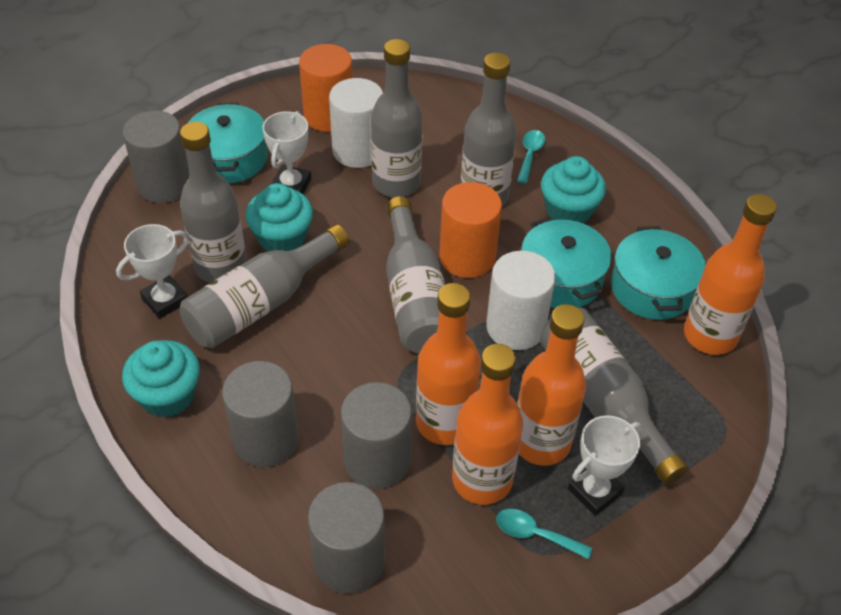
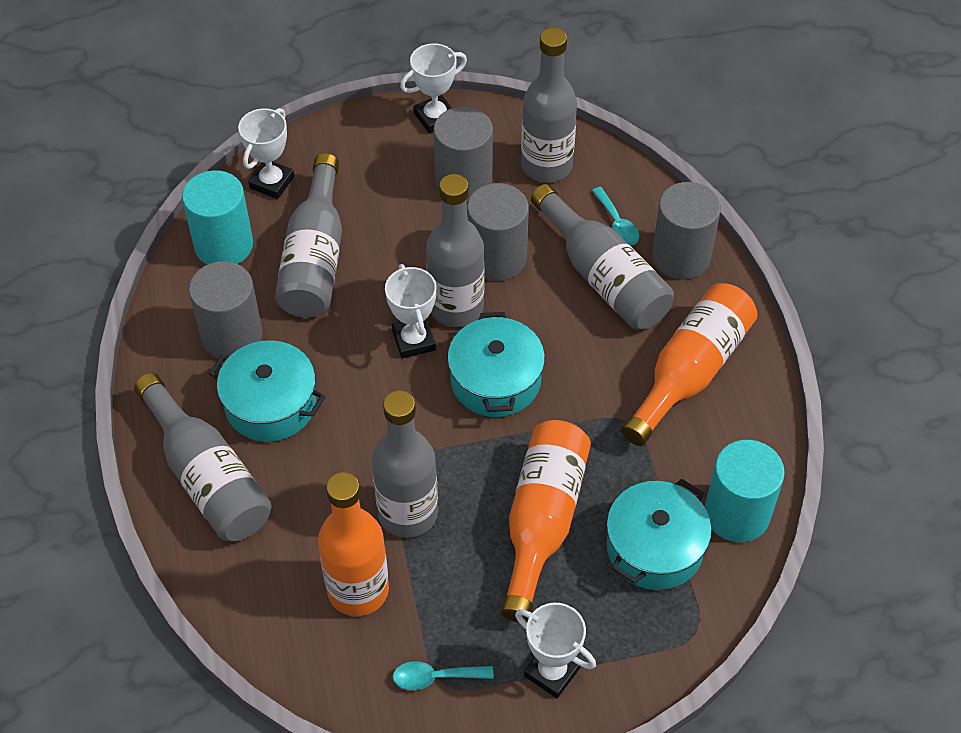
orange bottle: [416,283,481,445] [452,344,523,505] [517,304,586,466] [684,194,777,355] = 4 -> [318,472,389,616] [501,420,591,622] [621,283,758,446] = 3
orange cylinder: [299,44,353,132] [439,182,502,278] = 2 -> none = 0
turquoise cupcake: [122,340,200,418] [246,183,313,252] [541,156,606,223] = 3 -> none = 0
turquoise cylinder: none = 0 -> [182,170,253,265] [705,440,785,542] = 2
white cylinder: [329,78,383,168] [486,251,556,350] = 2 -> none = 0
white trophy: [116,224,189,319] [262,111,311,194] [568,415,641,516] = 3 -> [238,108,294,199] [385,264,437,359] [400,43,467,133] [515,603,596,698] = 4

